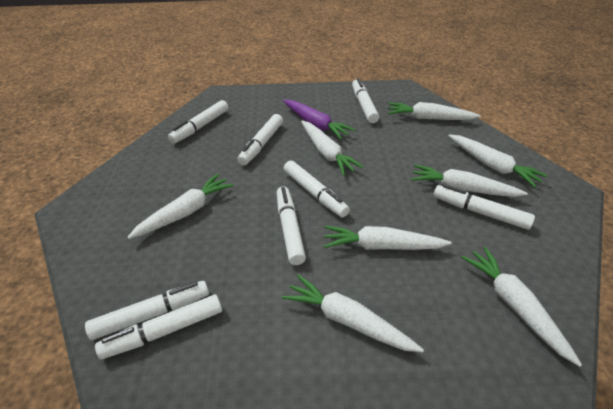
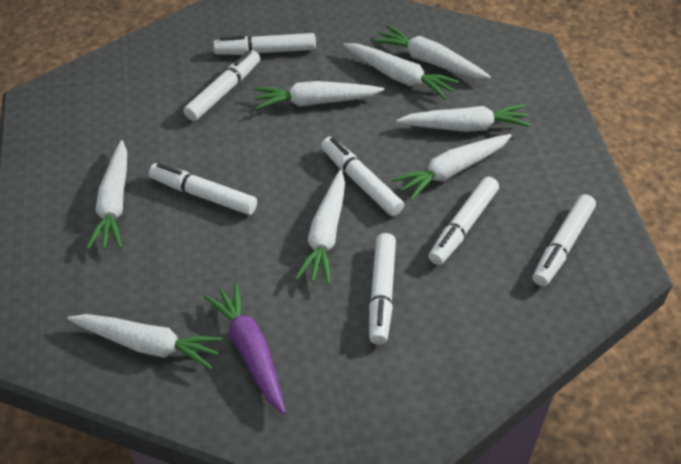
white marker: [85,281,209,340] [95,295,222,359] [168,100,228,144] [237,114,283,165] [277,186,306,265] [283,160,350,217] [352,78,379,123] [434,184,535,230] = 8 -> [149,163,257,215] [184,50,260,121] [213,33,316,55] [321,137,404,216] [369,233,396,345] [429,177,499,265] [533,194,596,286] = 7

